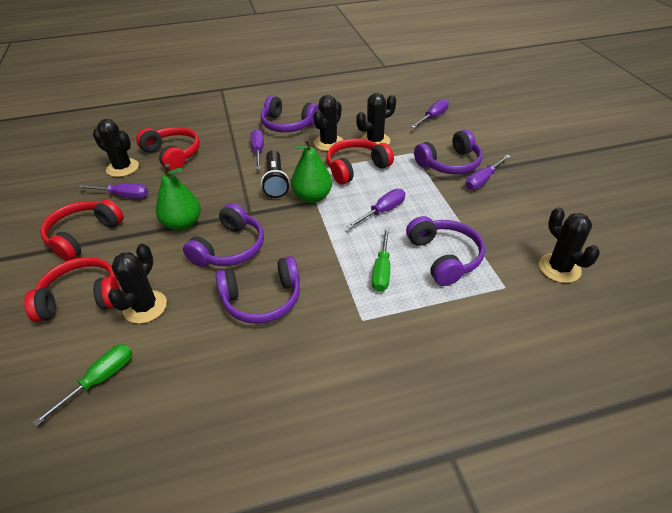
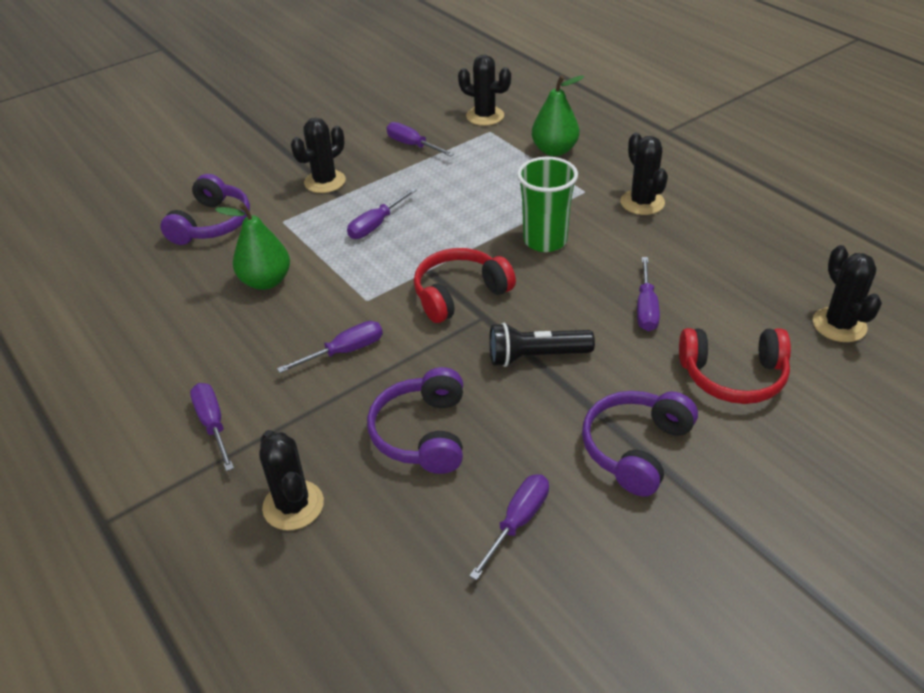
green cup: none = 0 -> [517,157,578,252] = 1
green screwdriver: [33,344,132,426] [372,228,390,292] = 2 -> none = 0
purple headphones: [183,203,264,267] [216,256,300,324] [260,95,319,132] [406,216,485,286] [414,129,483,174] = 5 -> [160,174,250,245] [367,367,463,474] [582,391,698,497] = 3
purple screwdriver: [78,183,148,199] [250,129,264,169] [347,189,405,229] [411,99,449,128] [466,155,511,190] = 5 -> [190,383,234,471] [277,321,383,373] [347,188,417,239] [386,122,454,157] [469,474,549,580] [637,257,660,331] = 6
red headphones: [24,257,120,322] [40,199,124,261] [136,127,200,171] [326,138,394,185] = 4 -> [414,248,516,323] [679,328,791,404] = 2

